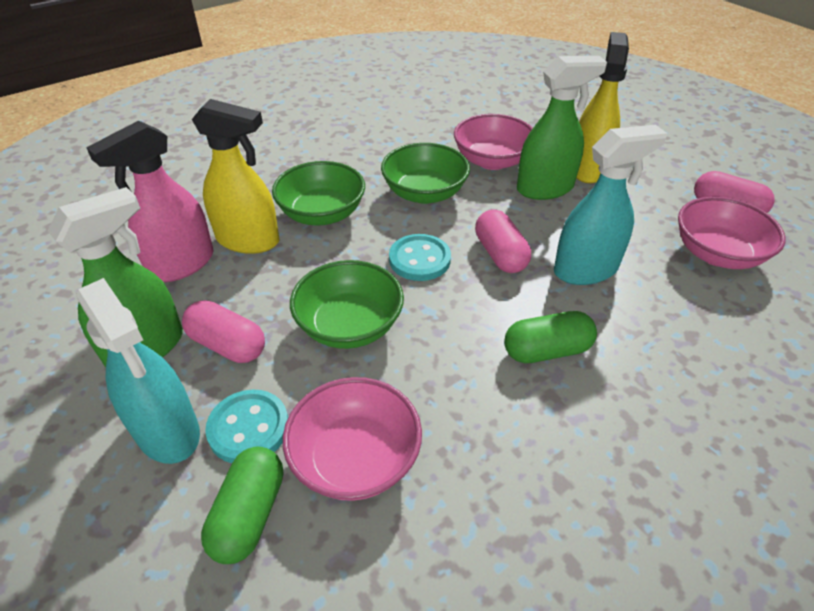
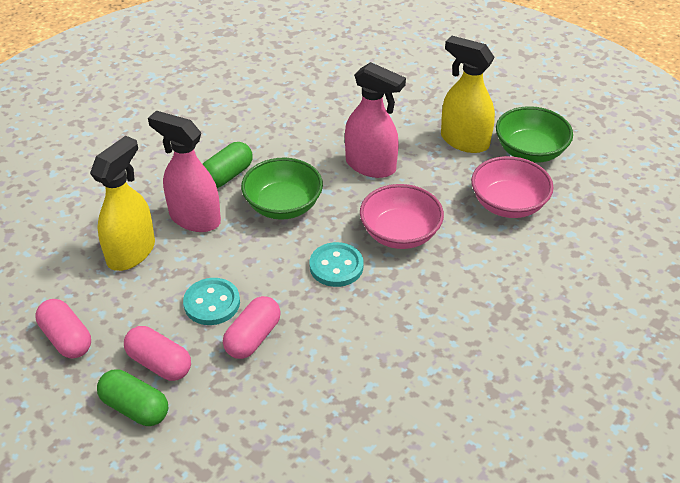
green bowl: [272,161,365,226] [290,260,404,349] [381,143,470,204] = 3 -> [241,158,323,220] [496,106,573,163] = 2
green spray bottle: [48,187,183,367] [517,56,607,200] = 2 -> none = 0
pink bowl: [283,377,422,501] [454,114,533,170] [678,197,786,269] = 3 -> [360,184,444,249] [471,156,554,218] = 2
pink spray bottle: [86,120,213,282] = 1 -> [148,111,221,232] [345,62,406,178] = 2
turquoise spray bottle: [76,278,200,464] [554,125,667,285] = 2 -> none = 0

